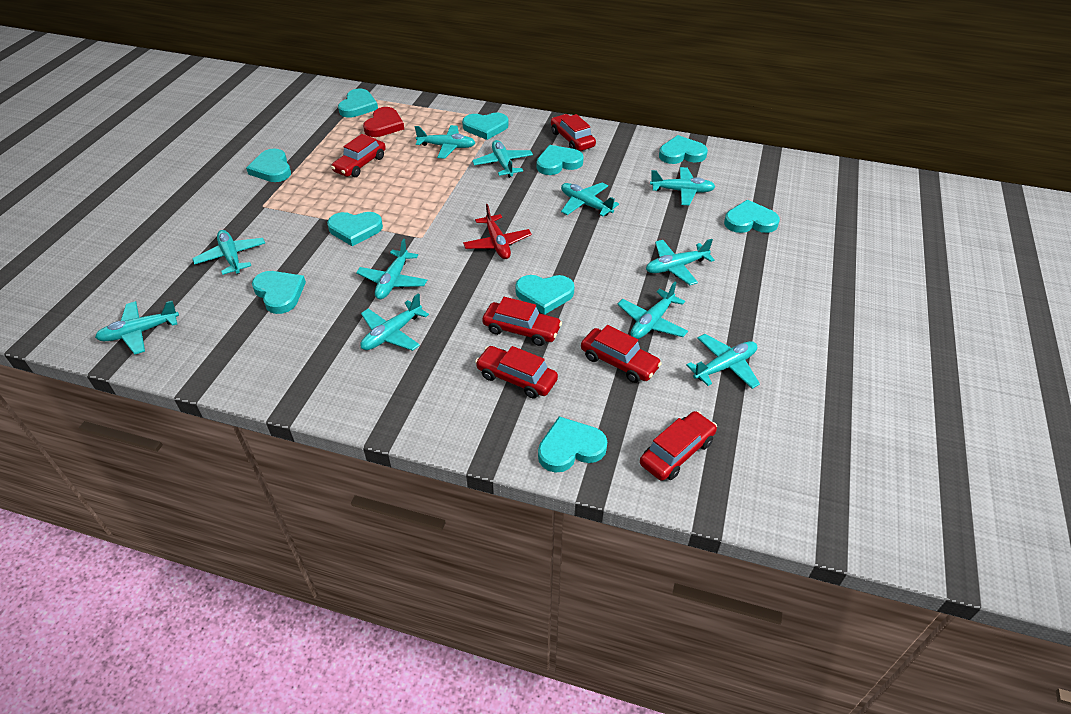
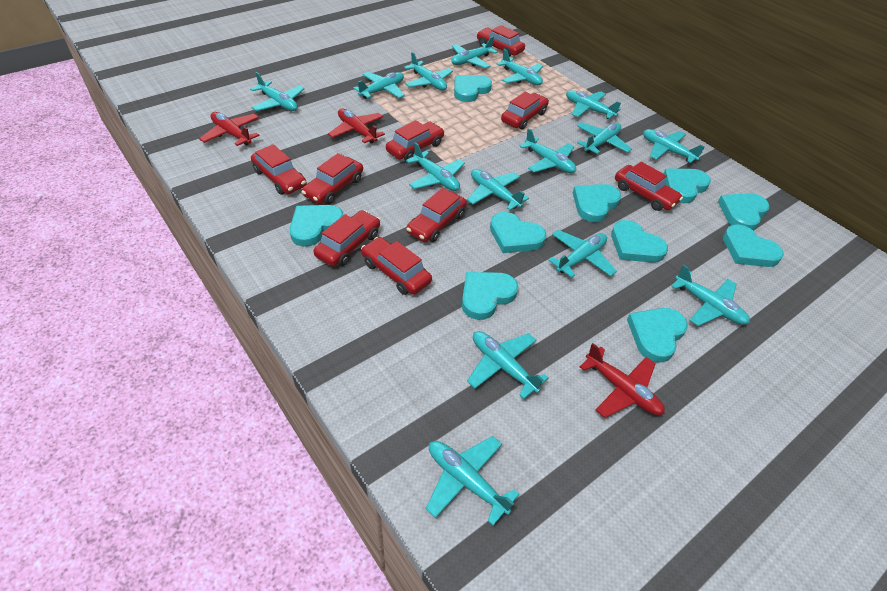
red car: [331,134,386,177] [475,346,558,398] [482,297,562,346] [551,114,596,151] [581,325,662,383] [640,411,717,481] = 6 -> [251,144,306,195] [301,153,363,204] [314,210,380,266] [361,237,432,295] [386,120,445,161] [406,188,467,242] [477,25,525,57] [501,92,549,130] [615,162,683,211] = 9
red heart: [363,107,404,137] = 1 -> none = 0
red plane: [463,204,532,259] = 1 -> [199,112,260,146] [328,109,385,144] [580,343,665,418] = 3
turquoise plane: [95,301,179,354] [192,230,265,275] [356,239,427,299] [360,293,429,351] [415,125,475,159] [472,140,533,178] [561,183,619,217] [617,281,688,339] [646,239,715,285] [650,167,715,206] [686,334,760,389] = 11 -> [250,72,304,111] [353,72,405,99] [404,52,453,90] [406,142,465,191] [426,436,519,526] [451,36,498,69] [467,169,529,210] [467,331,548,399] [496,49,543,85] [519,128,576,173] [548,230,617,278] [566,90,621,119] [577,122,632,154] [643,129,705,163] [671,265,750,326] = 15

